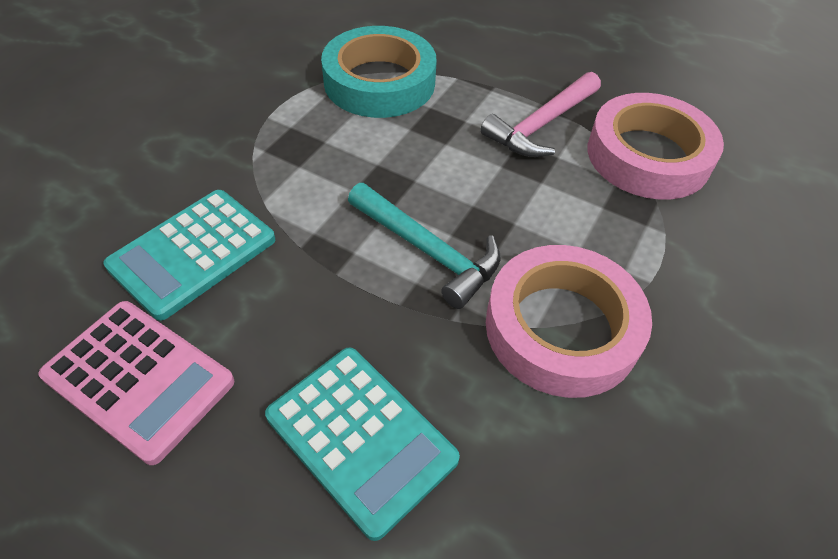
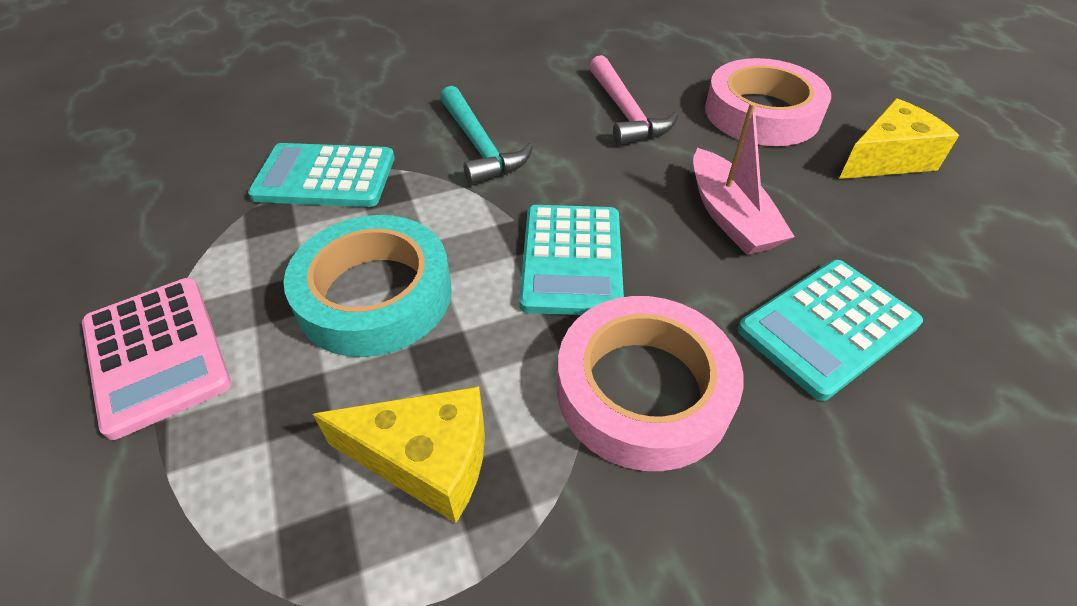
pink boat: none = 0 -> [693,102,795,255] = 1
turquoise calculator: [103,190,275,321] [265,347,460,541] = 2 -> [248,143,395,207] [519,205,624,315] [737,260,923,401] = 3
yellow cheese: none = 0 -> [313,386,485,523] [839,98,959,179] = 2

